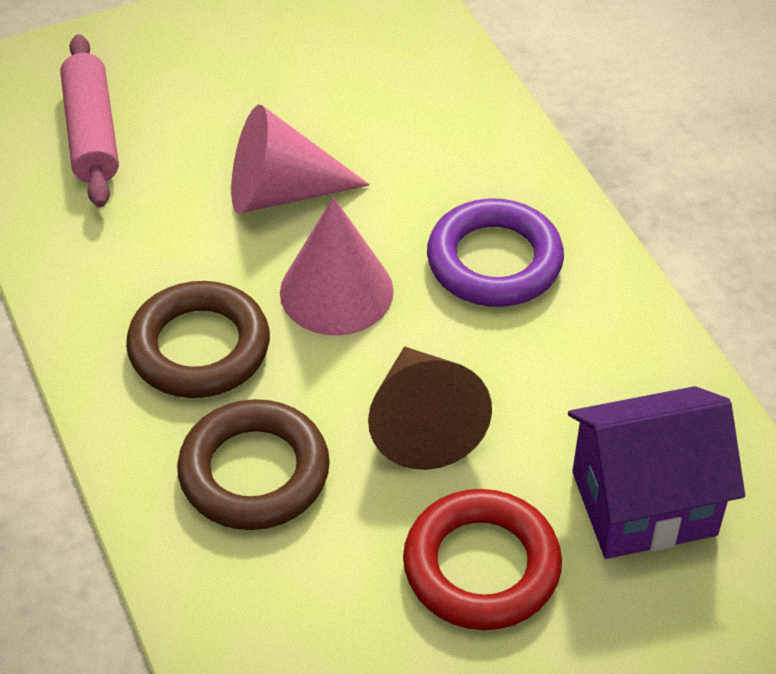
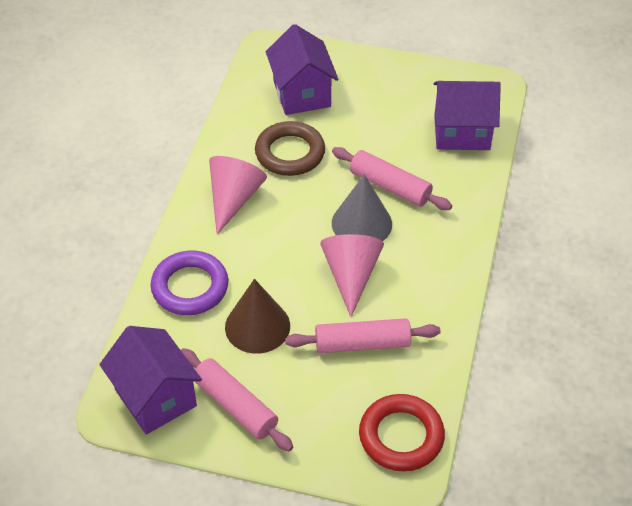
brown ring: [126,281,270,398] [177,399,330,530] = 2 -> [255,121,325,176] = 1
grey cone: none = 0 -> [332,174,392,241] = 1
pink rolling pin: [60,34,119,207] = 1 -> [181,348,293,451] [285,318,440,353] [332,147,452,210] = 3
purple house: [568,386,745,559] = 1 -> [99,326,202,435] [266,24,339,115] [434,81,501,150] = 3

